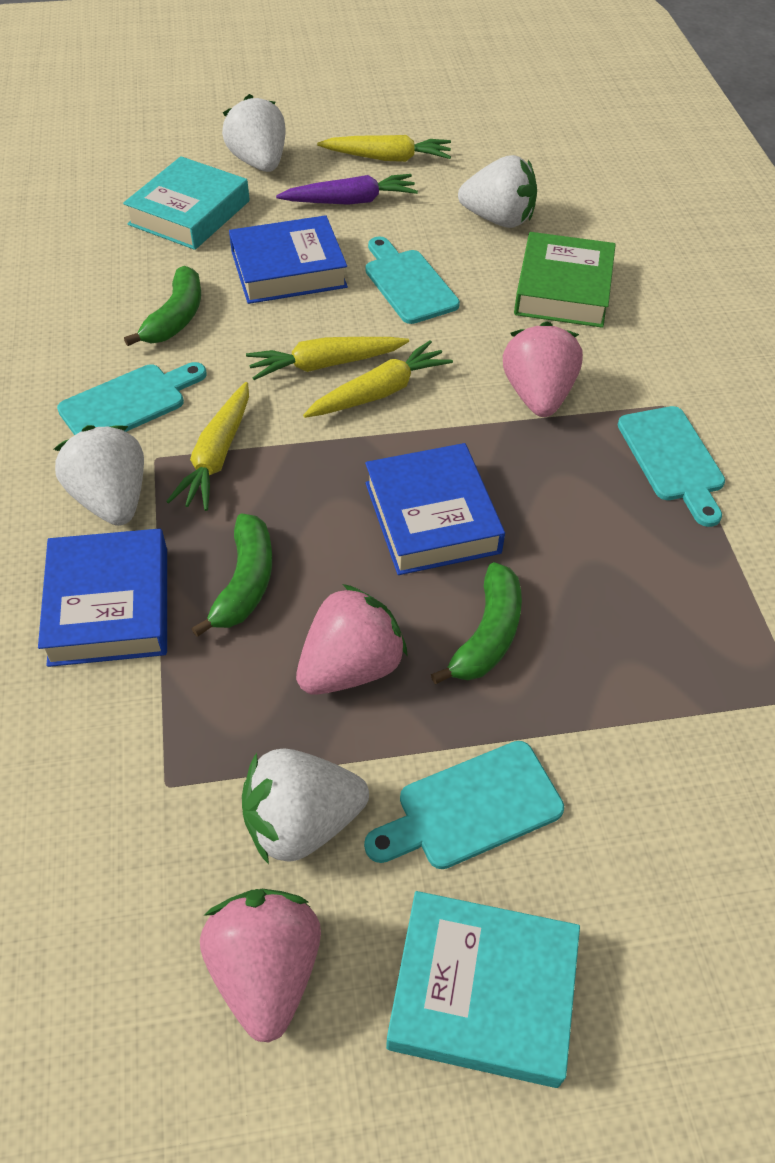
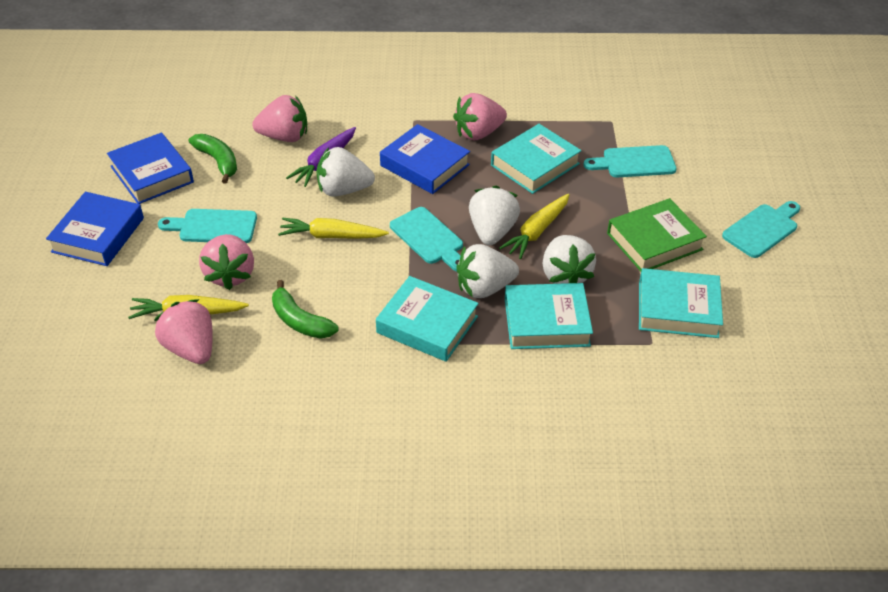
green banana: [124,266,201,346] [191,513,272,637] [431,562,522,684] = 3 -> [189,134,237,184] [272,280,338,339] = 2
pink strawberry: [200,889,321,1043] [296,584,408,695] [503,321,583,417] = 3 -> [154,299,213,364] [199,234,254,290] [253,95,307,142] [453,93,507,140] = 4
turquoise book: [123,156,250,250] [386,891,580,1088] = 2 -> [376,276,479,362] [491,124,581,194] [505,283,593,349] [639,268,723,338] = 4
yellow carrot: [166,382,249,511] [246,337,409,380] [303,340,453,418] [317,135,451,162] = 4 -> [128,295,249,319] [278,218,389,239] [499,194,569,259] = 3

